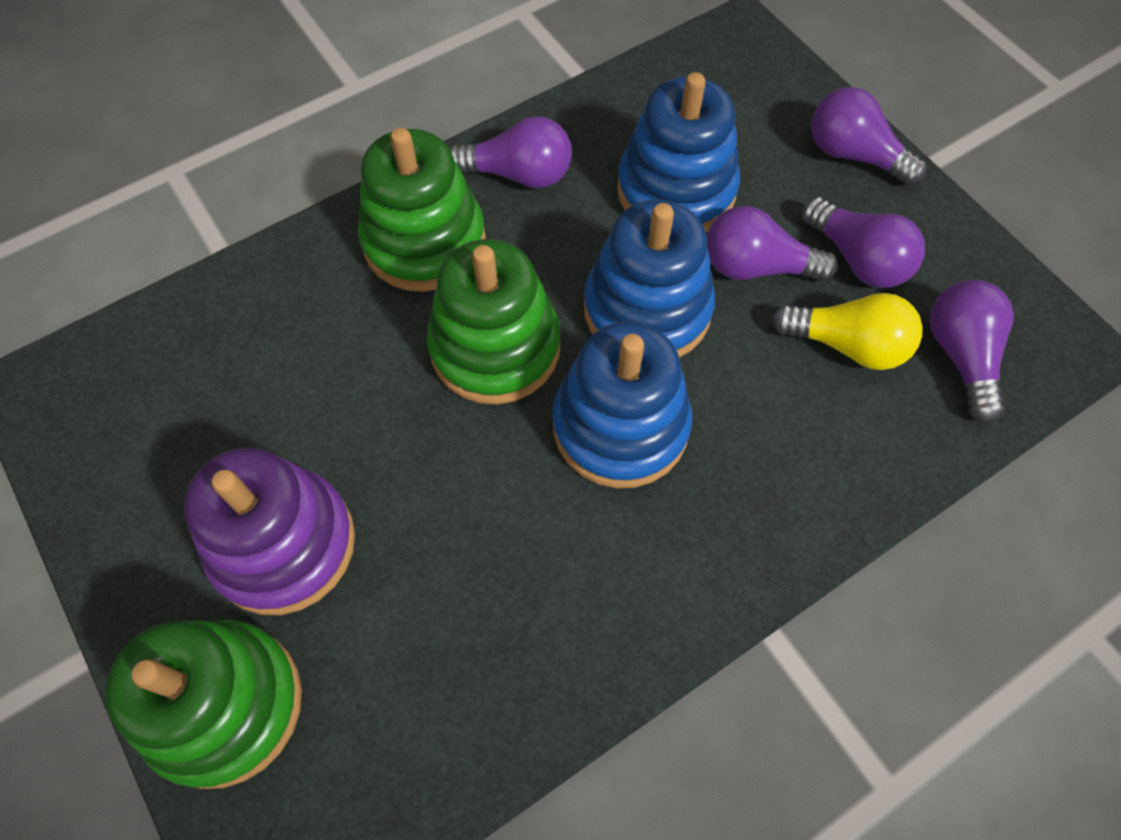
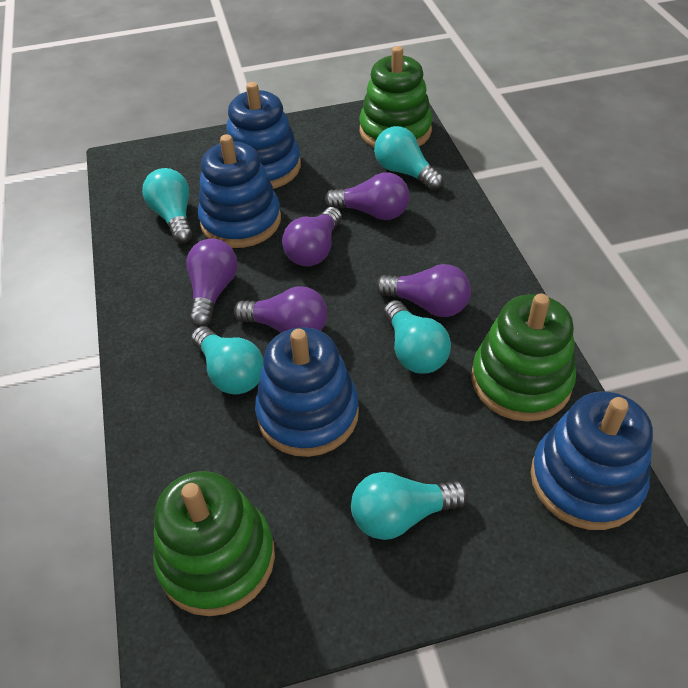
blue stacking toy: [552,322,692,488] [584,200,715,358] [617,72,740,232] = 3 -> [198,134,281,248] [227,82,301,189] [255,327,359,457] [531,391,653,530] = 4
purple stacking toy: [184,448,355,615] = 1 -> none = 0
turquoise light bulb: none = 0 -> [142,168,192,243] [191,326,263,395] [351,472,468,540] [374,126,443,190] [384,300,451,374] = 5
yellow light bulb: [772,293,923,370] = 1 -> none = 0

